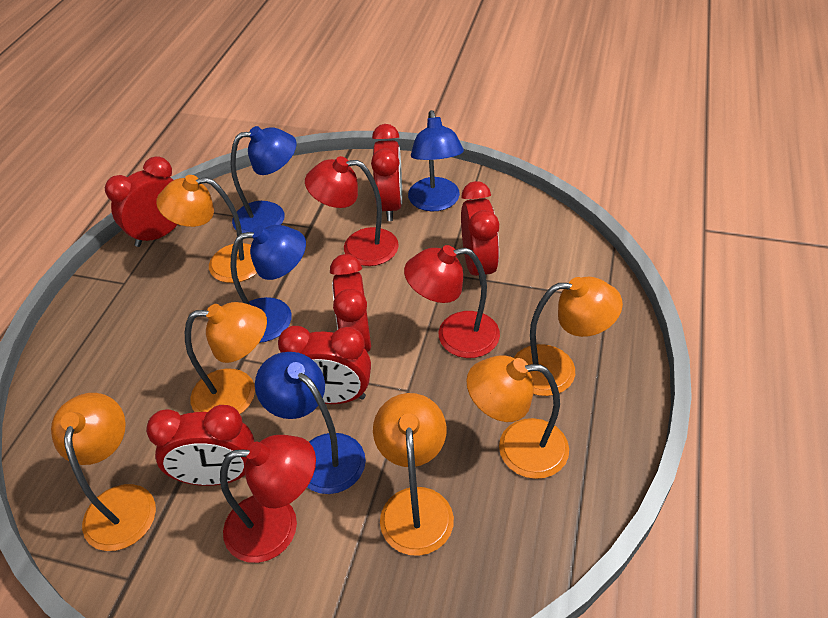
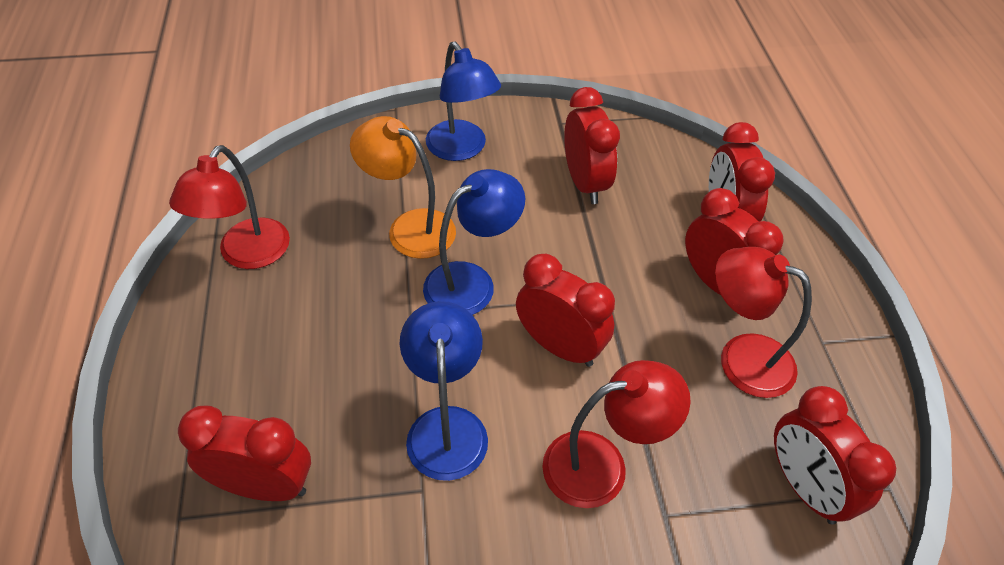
blue lamp: [230,225,306,343] [231,126,297,233] [255,352,366,494] [408,110,464,212] = 4 -> [400,301,488,481] [423,169,525,315] [426,42,501,161] = 3
orange lamp: [51,393,156,551] [156,175,257,283] [185,302,267,414] [373,393,454,556] [466,355,569,479] [514,277,623,396] = 6 -> [350,116,456,259] = 1

